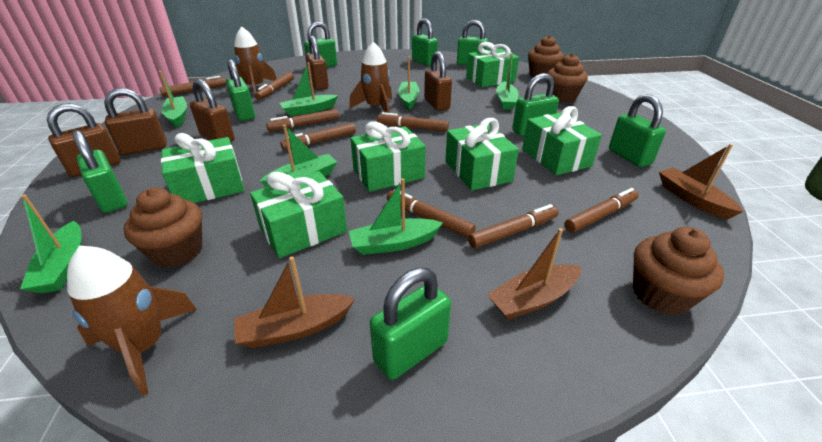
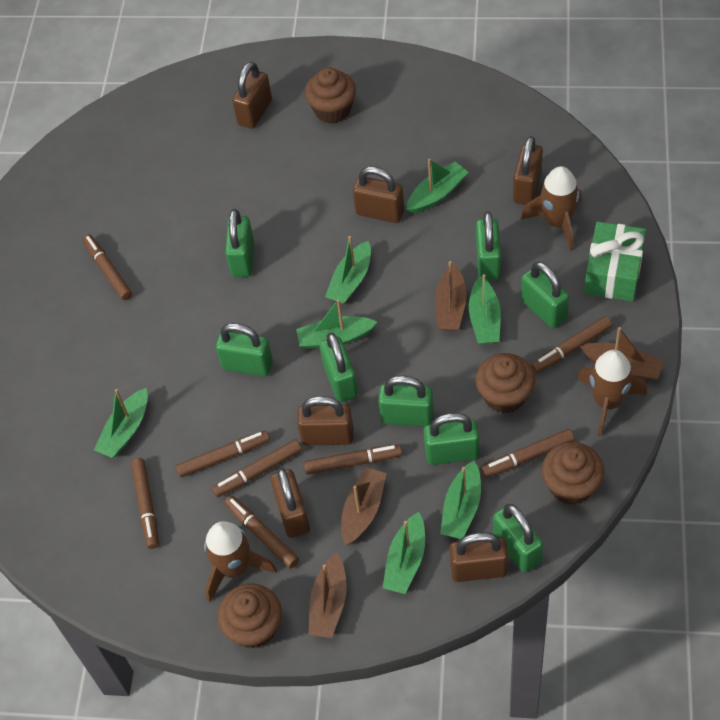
brown boat: [234,256,355,348] [487,228,582,320] [659,144,743,219] = 3 -> [309,553,347,638] [341,467,387,545] [435,261,467,331] [580,327,664,381] = 4
brown padlock: [47,103,121,177] [104,88,166,155] [190,79,235,142] [305,36,329,90] [424,51,452,111] = 5 -> [232,62,272,129] [270,467,310,538] [297,396,353,445] [353,166,404,223] [450,532,508,582] [513,136,543,205] = 6
green gift: [161,133,244,203] [250,171,347,258] [350,121,426,192] [446,118,519,191] [466,42,519,87] [522,106,602,175] = 6 -> [584,222,646,302] = 1

